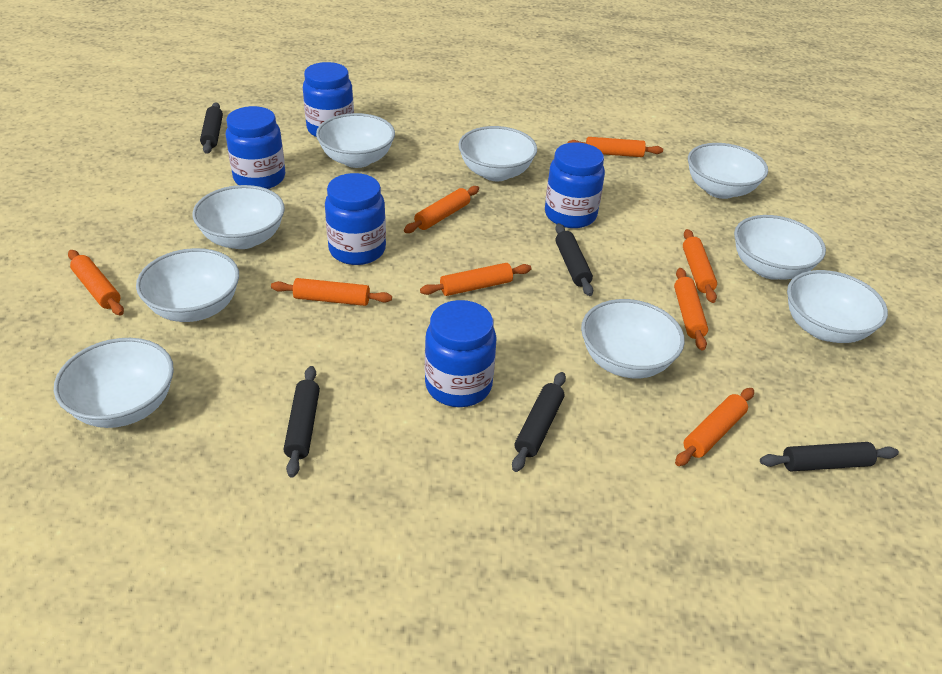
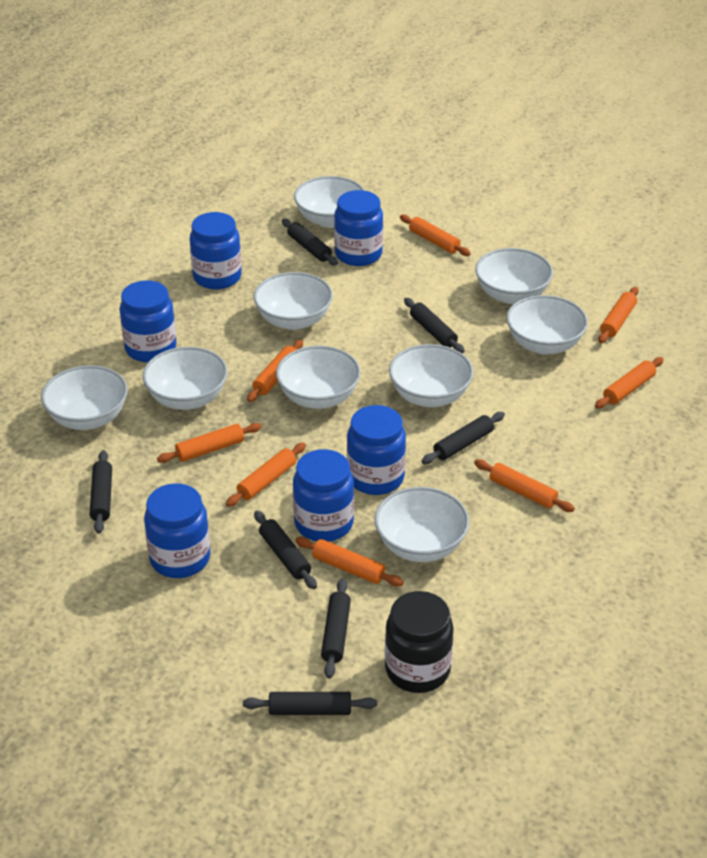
black jar: none = 0 -> [385,591,453,693] = 1
black rolling pin: [200,102,223,154] [284,366,320,478] [512,372,566,472] [555,223,593,296] [760,442,899,471] = 5 -> [90,450,112,534] [243,692,377,715] [254,511,317,589] [282,219,338,266] [321,578,351,678] [404,298,464,354] [422,412,505,464] = 7
blue jar: [226,106,285,189] [303,62,354,137] [325,173,386,265] [425,300,497,407] [545,142,605,228] = 5 -> [120,281,177,362] [144,483,210,578] [190,212,242,290] [293,449,354,542] [334,190,383,266] [347,405,406,495] = 6

